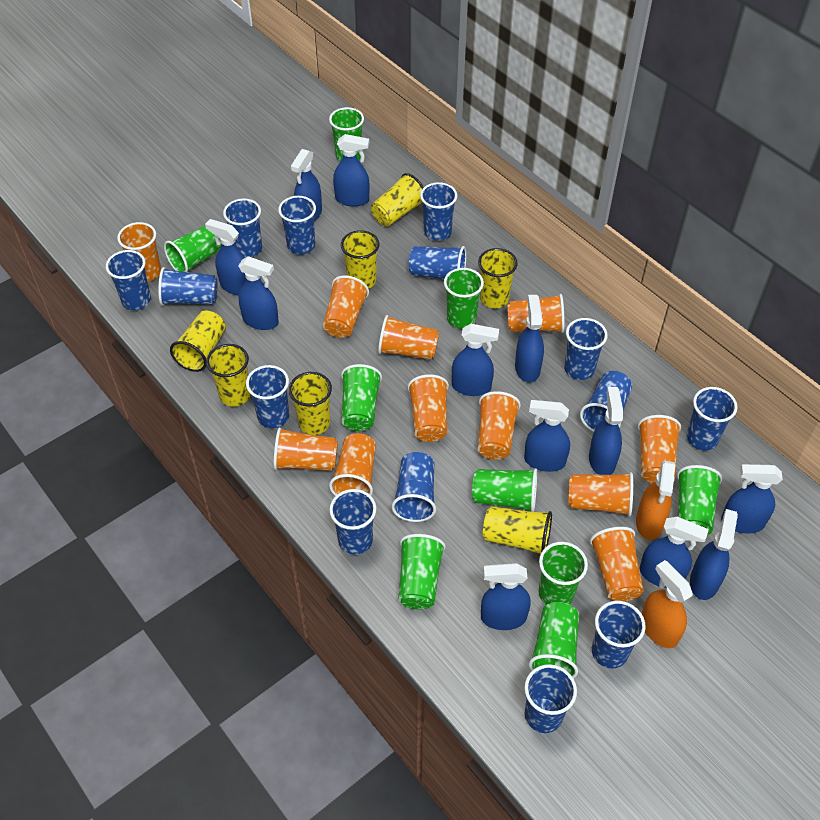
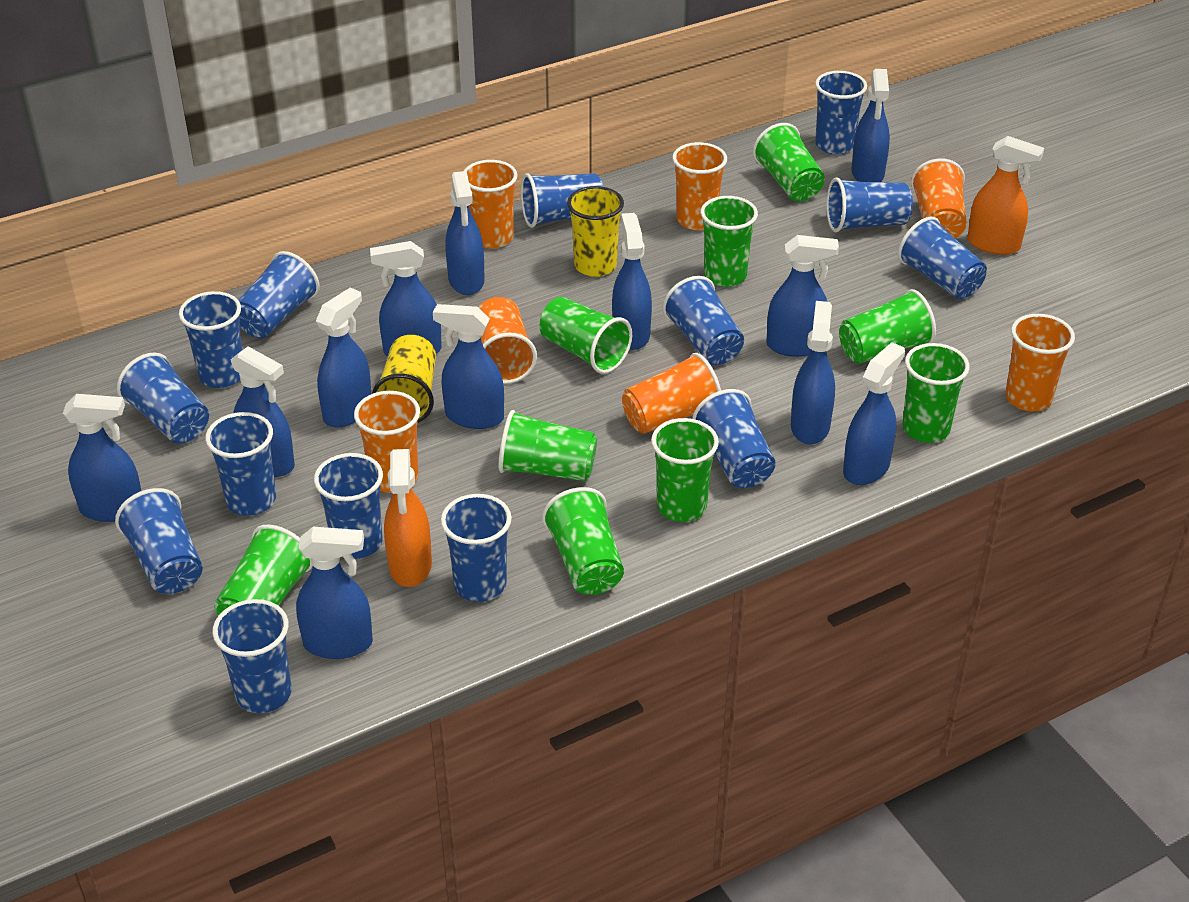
orange cup: [117,222,161,282] [273,427,338,471] [323,275,369,338] [329,433,376,496] [378,315,439,360] [408,374,449,442] [477,391,521,460] [507,294,565,333] [568,472,633,517] [590,527,644,602] [638,415,681,483] = 11 -> [354,391,420,493] [464,160,518,249] [478,297,537,384] [622,353,721,434] [672,142,727,230] [911,158,967,238] [1005,314,1075,411] = 7
yellow cup: [170,310,226,372] [206,344,250,406] [289,372,332,435] [341,230,379,289] [371,173,424,226] [478,248,518,308] [483,506,552,554] = 7 -> [372,335,436,423] [567,186,624,277] = 2

